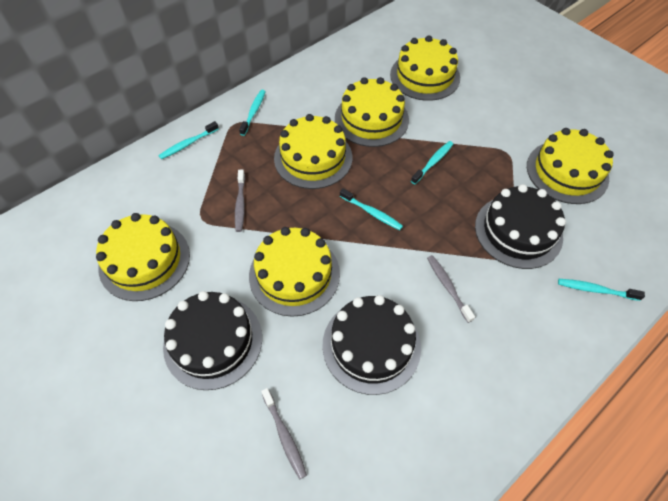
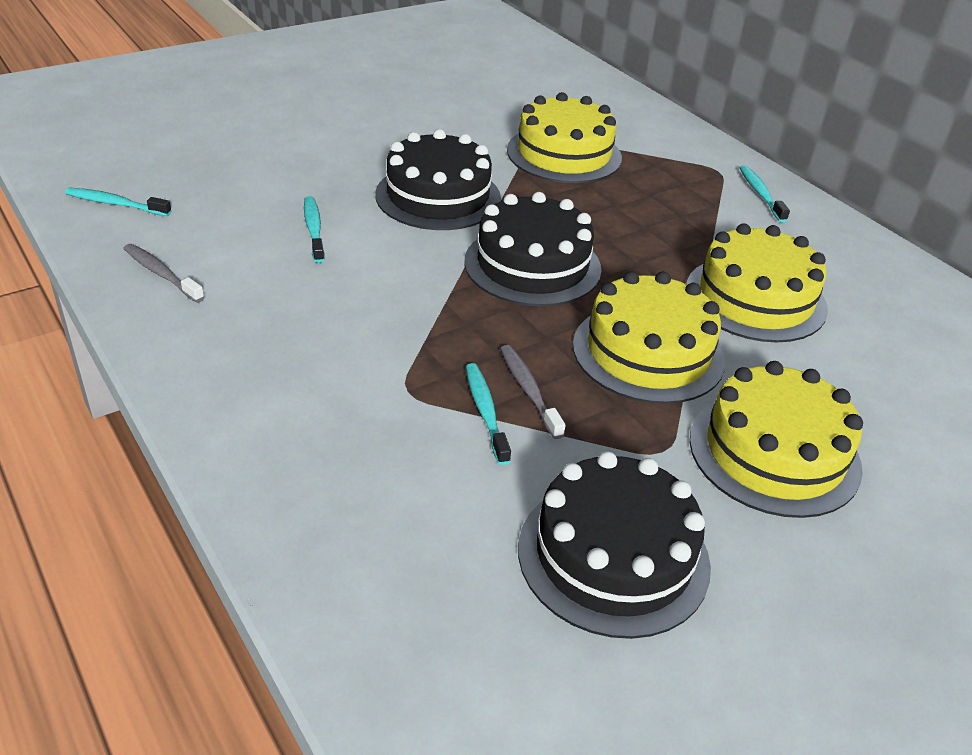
grey toothbrush: [235,169,245,232] [261,388,307,480] [427,255,475,323] = 3 -> [123,244,204,303] [500,345,566,439] = 2
turquoise toothbrush: [158,121,219,159] [239,90,266,136] [340,188,403,230] [411,141,453,184] [558,279,645,301] = 5 -> [65,188,172,216] [304,196,325,263] [466,363,511,465] [740,165,790,222] = 4
yellow cake: [96,213,190,301] [249,227,340,317] [274,114,352,189] [335,77,409,147] [390,35,460,101] [527,128,614,204] = 6 -> [507,92,622,183] [573,271,725,404] [686,223,828,342] [690,361,863,518] = 4

